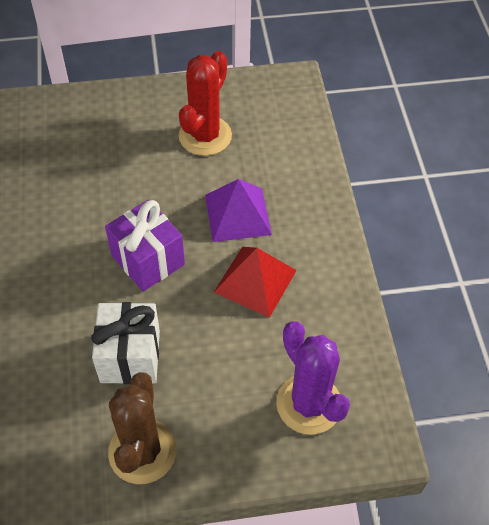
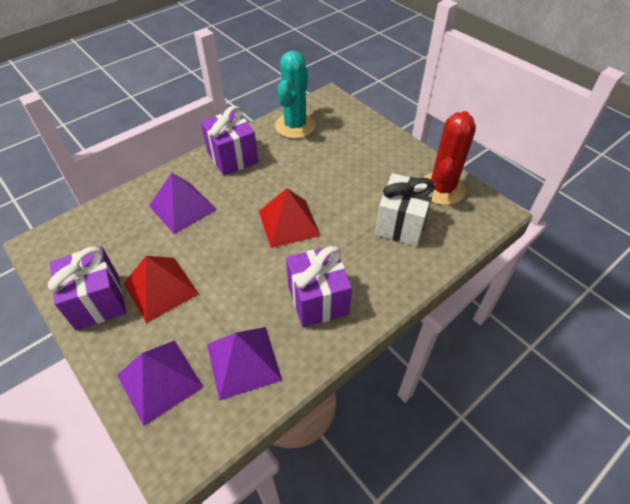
brown cactus: [108,372,176,484] = 1 -> none = 0
purple cactus: [276,321,350,435] = 1 -> none = 0
purple gift: [105,200,185,292] = 1 -> [48,246,126,330] [201,106,258,176] [286,246,352,328] = 3
purple pyramid: [205,179,272,242] = 1 -> [117,341,204,426] [149,173,217,234] [207,327,282,401] = 3
red pyramid: [214,247,297,318] = 1 -> [124,256,199,323] [259,188,321,248] = 2
turquoise cactus: none = 0 -> [275,51,316,139] = 1

